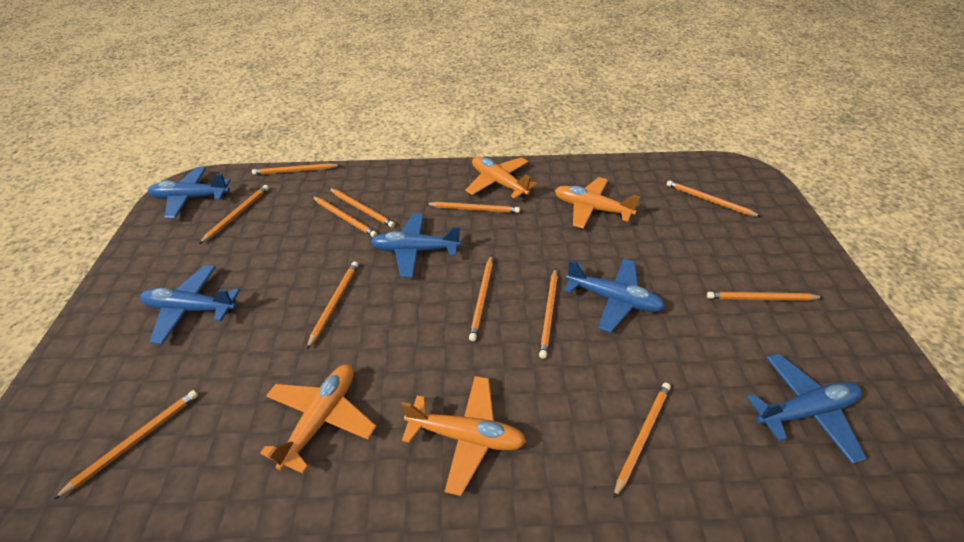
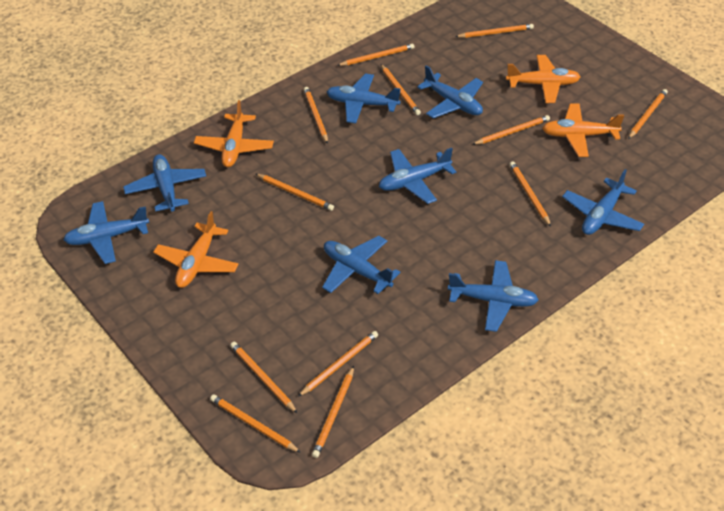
blue plane: [140,265,240,345] [148,167,231,219] [371,214,461,278] [564,259,665,333] [747,354,867,464] = 5 -> [63,201,149,264] [123,154,206,212] [322,236,401,294] [327,73,400,123] [379,148,456,204] [417,65,483,118] [448,260,539,332] [562,169,644,235] = 8

